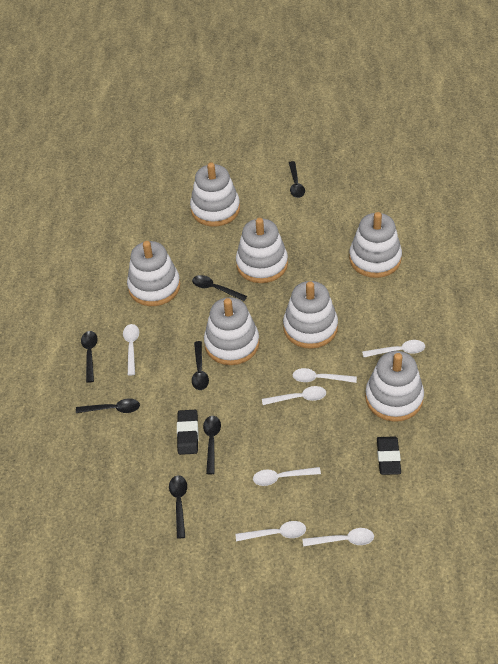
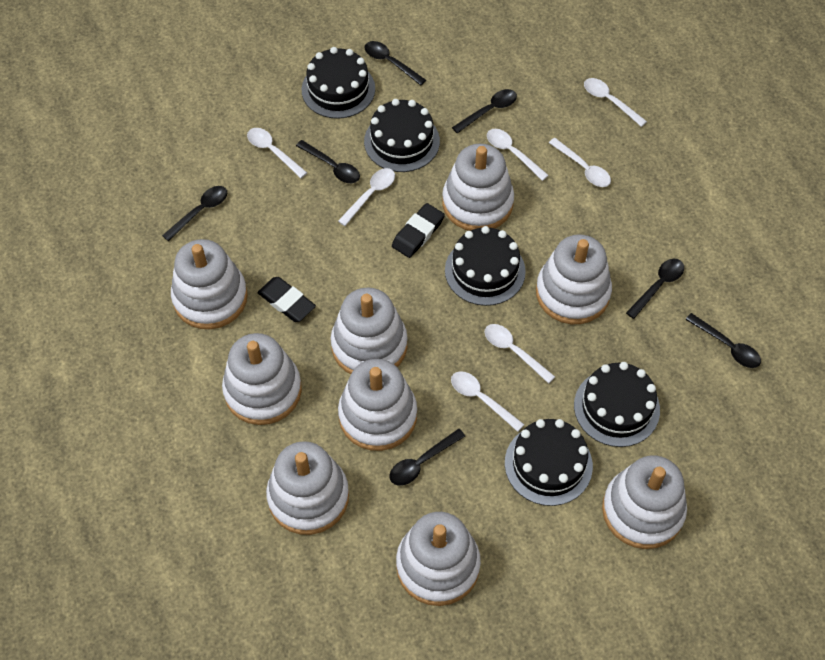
black cake: none = 0 -> [301,47,375,119] [364,99,440,172] [445,226,526,306] [505,419,593,506] [574,362,660,447] = 5
white stacking toy: [127,241,180,306] [190,163,240,227] [204,297,260,365] [236,218,288,283] [283,281,338,349] [349,212,402,278] [365,351,424,422] = 7 -> [171,239,248,329] [222,333,302,425] [266,441,349,535] [331,287,408,374] [338,359,417,451] [396,512,481,606] [442,144,514,231] [536,234,612,324] [602,456,687,549] = 9

